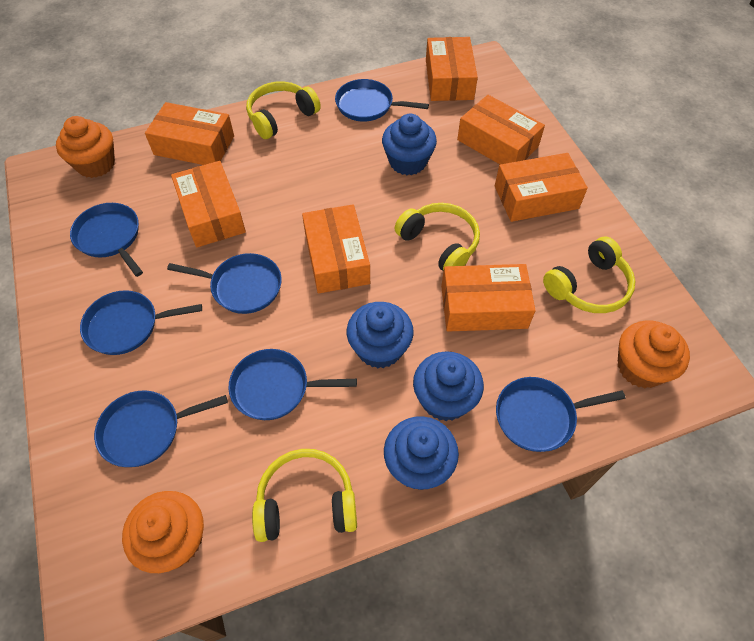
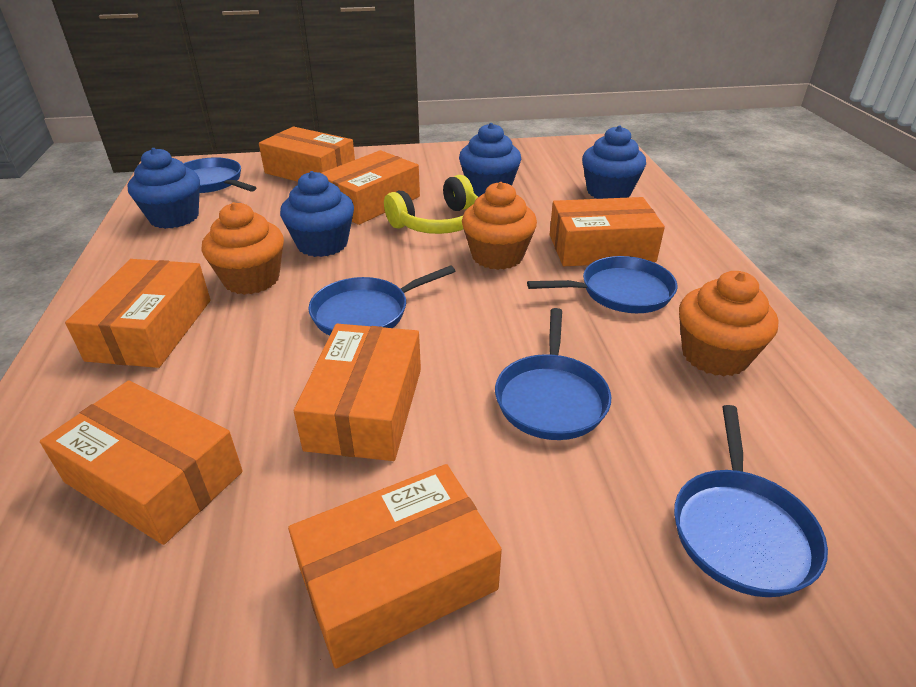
blue pan: [70,203,143,277] [80,290,202,355] [94,390,228,467] [167,253,282,314] [228,349,357,420] [335,79,429,121] [496,377,626,452] = 7 -> [183,157,257,193] [308,265,455,336] [495,308,611,440] [527,256,677,313] [674,405,828,597] = 5
yellow headphones: [246,81,321,139] [252,449,357,542] [395,203,480,271] [543,236,635,313] = 4 -> [384,175,478,234] = 1

